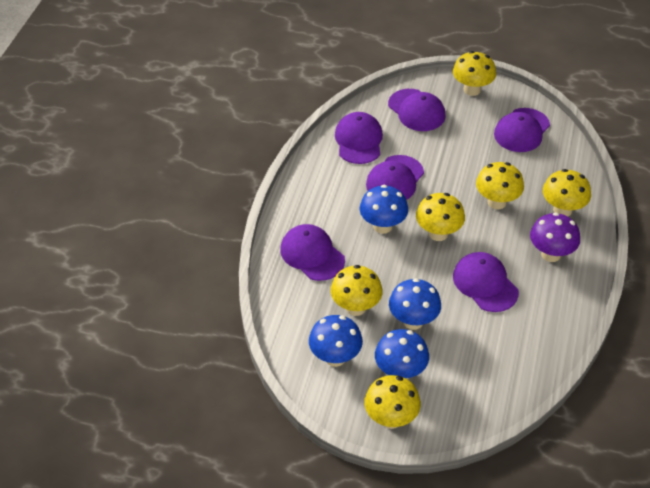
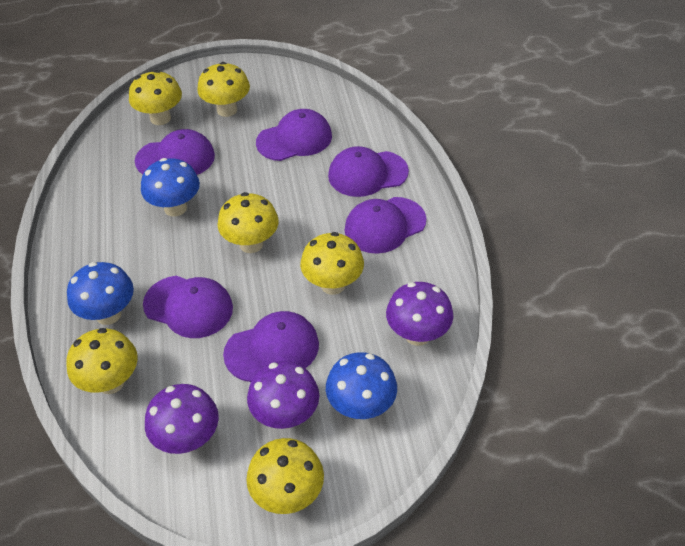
blue mushroom: [309,315,363,367] [360,185,408,234] [375,329,429,379] [389,278,441,330] = 4 -> [67,262,134,325] [141,158,200,217] [326,352,397,420] = 3
purple mushroom: [530,212,580,262] = 1 -> [145,384,219,454] [247,361,319,429] [386,282,453,346] = 3

